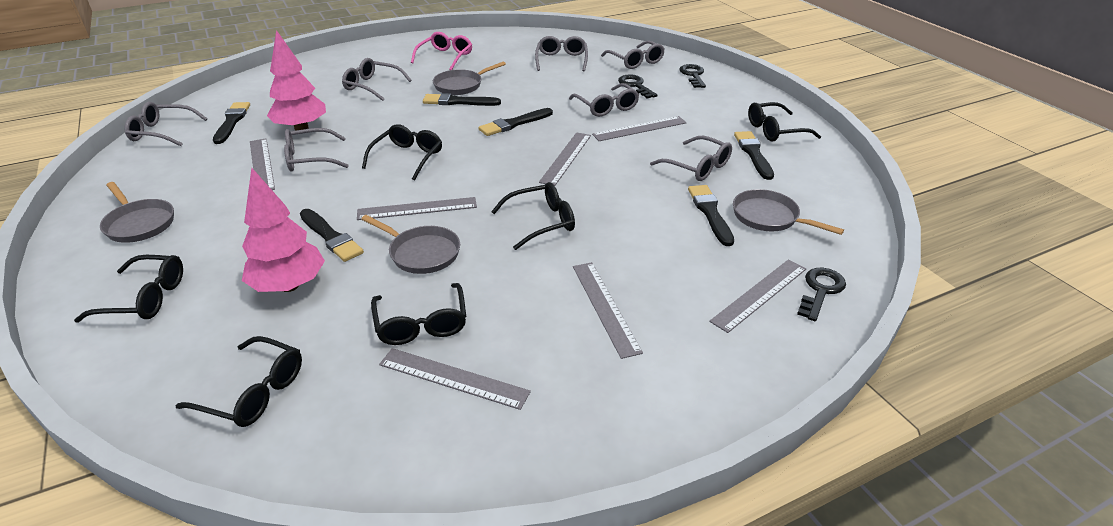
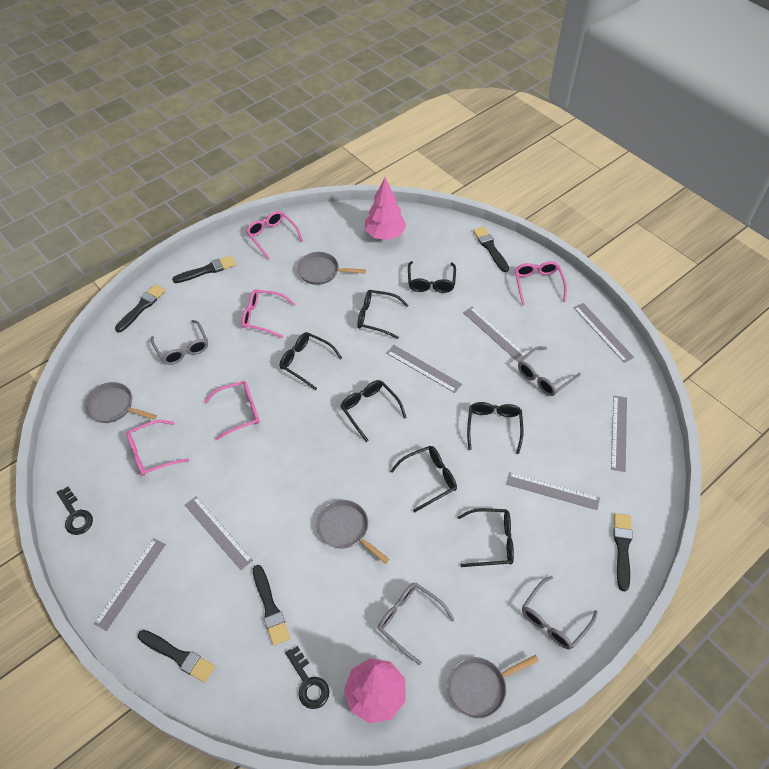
black glasses: [74,255,183,323] [175,336,302,427] [362,124,442,180] [371,283,466,345] [491,182,575,250] [748,102,821,142] = 6 -> [280,332,342,390] [340,380,407,442] [357,290,408,339] [390,446,457,513] [408,261,456,293] [458,508,514,567] [467,402,523,454] = 7
black key: [618,74,658,99] [679,64,706,88] [797,268,846,321] = 3 -> [57,487,93,535] [285,646,330,709] = 2
grey glasses: [124,102,207,146] [284,128,349,172] [342,58,412,101] [535,36,588,72] [569,83,639,117] [601,41,665,69] [650,136,732,181] = 7 -> [151,320,208,365] [378,582,455,665] [518,346,581,396] [522,576,598,650] = 4
pink glasses: [411,32,472,70] = 1 -> [126,420,189,476] [204,381,260,440] [241,289,295,338] [246,211,303,259] [515,261,567,306] = 5

